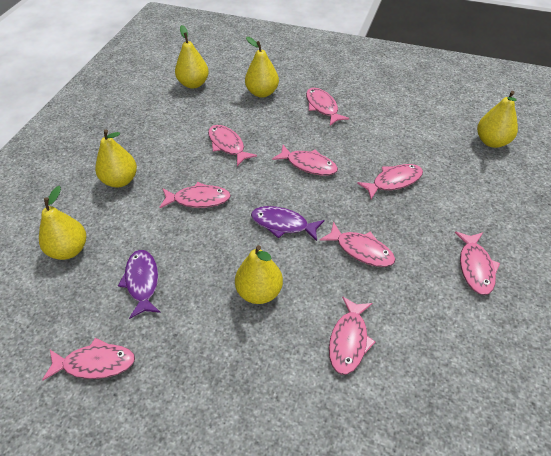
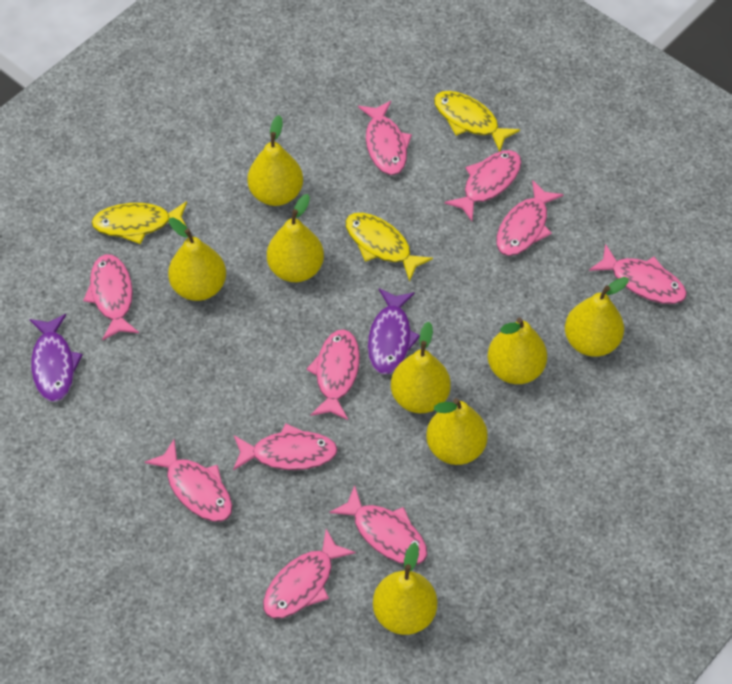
pink fish: [42,338,135,380] [159,182,231,208] [208,125,257,166] [272,145,338,176] [306,88,349,126] [320,222,395,267] [329,296,376,375] [357,164,423,199] [455,232,500,295] = 9 -> [83,254,139,341] [145,439,232,522] [233,423,338,470] [263,529,356,619] [307,329,360,420] [329,485,428,565] [358,101,412,175] [445,150,521,221] [496,180,564,256] [589,244,687,304] = 10
yellow fish: none = 0 -> [91,201,188,244] [345,213,433,282] [434,91,520,152] = 3
yellow pear: [39,186,86,260] [95,129,137,188] [175,25,209,89] [235,245,283,304] [245,37,279,98] [477,91,518,148] = 6 -> [168,217,226,301] [247,115,303,206] [267,194,324,282] [373,543,437,635] [391,322,451,413] [426,398,488,465] [488,318,547,384] [565,277,629,357] = 8

